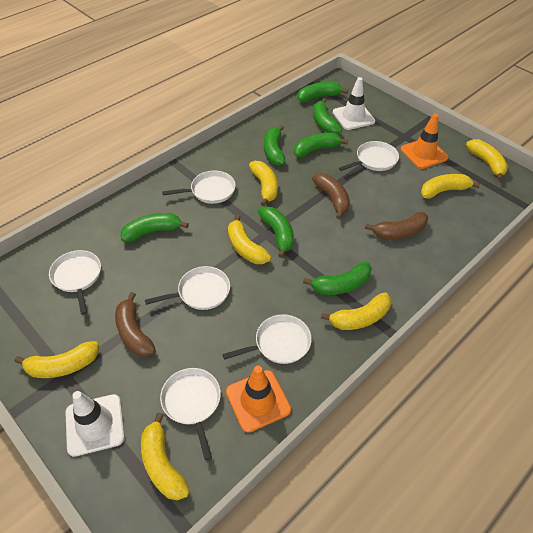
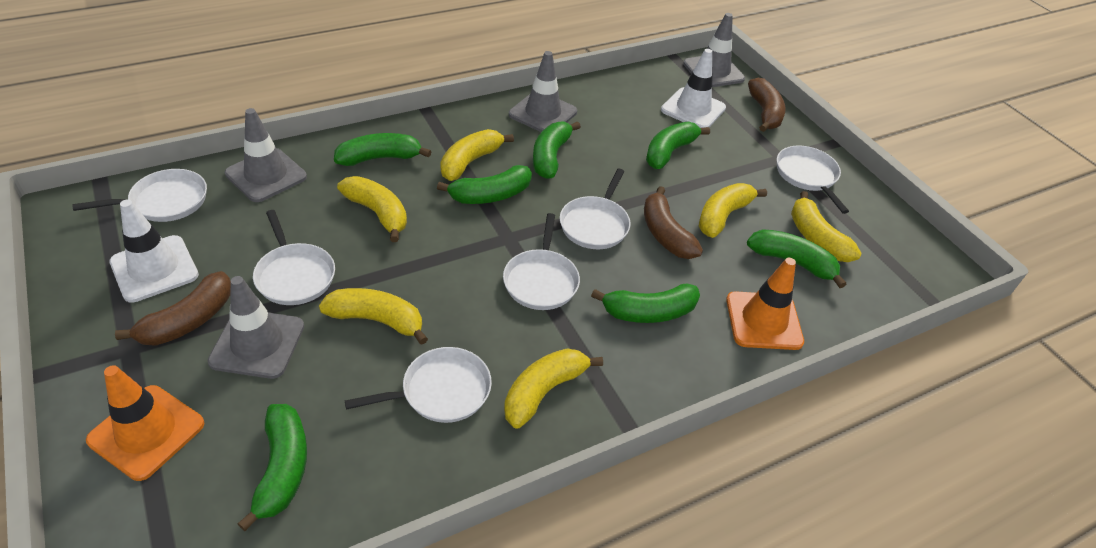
grey traffic cone: none = 0 -> [208,276,304,379] [225,108,307,202] [509,51,577,132] [683,13,745,87] = 4
yellow banana: [15,341,99,378] [141,412,190,500] [228,215,271,264] [249,161,278,206] [321,293,391,330] [421,174,480,199] [466,139,508,181] = 7 -> [319,288,428,345] [337,176,407,242] [440,129,514,181] [504,348,603,429] [699,183,767,238] [791,191,861,262] = 6

